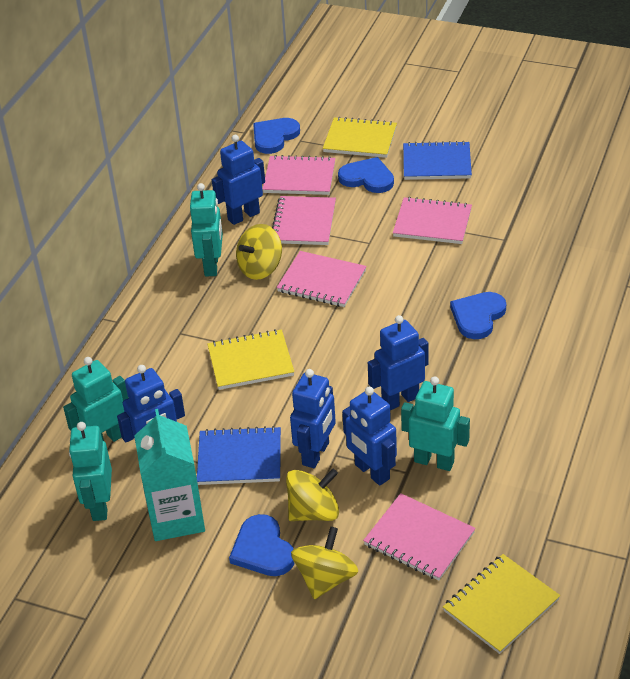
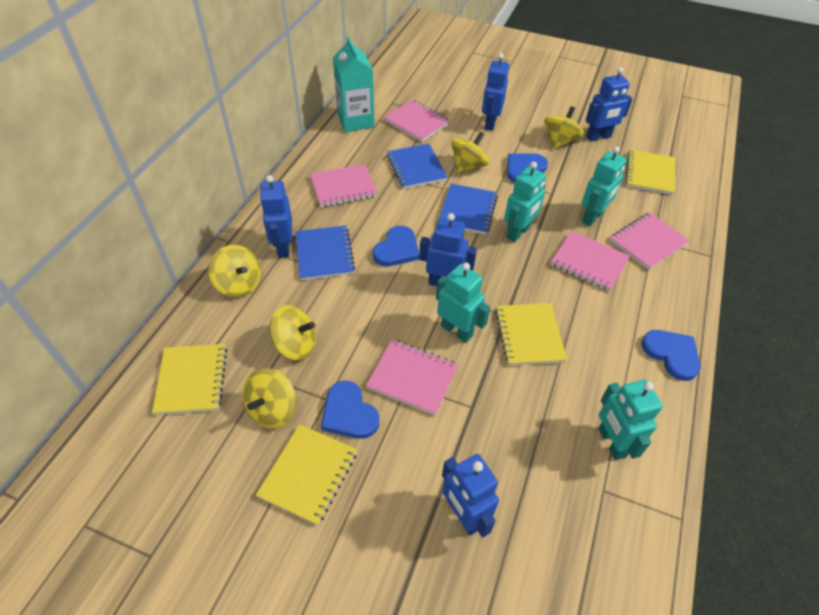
blue notebook: [197,426,281,485] [403,141,472,180] = 2 -> [295,225,355,280] [387,144,448,189] [439,184,498,235] = 3
yellow notebook: [207,329,294,390] [323,117,397,158] [443,554,560,654] = 3 -> [152,344,227,415] [256,424,357,525] [495,303,567,366] [625,149,675,195] = 4
yellow spinning top: [236,224,282,280] [286,468,339,521] [291,527,358,599] = 3 -> [209,245,261,298] [242,368,296,428] [269,305,316,360] [451,131,489,173] [544,106,584,149] = 5

